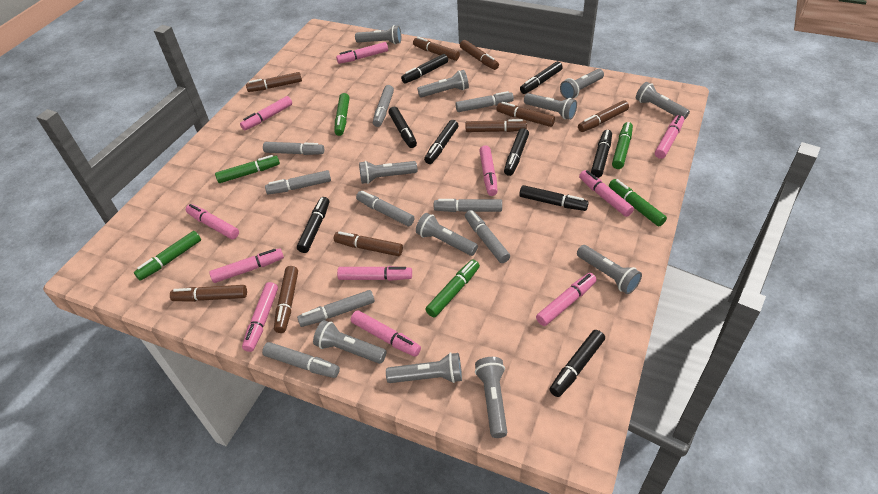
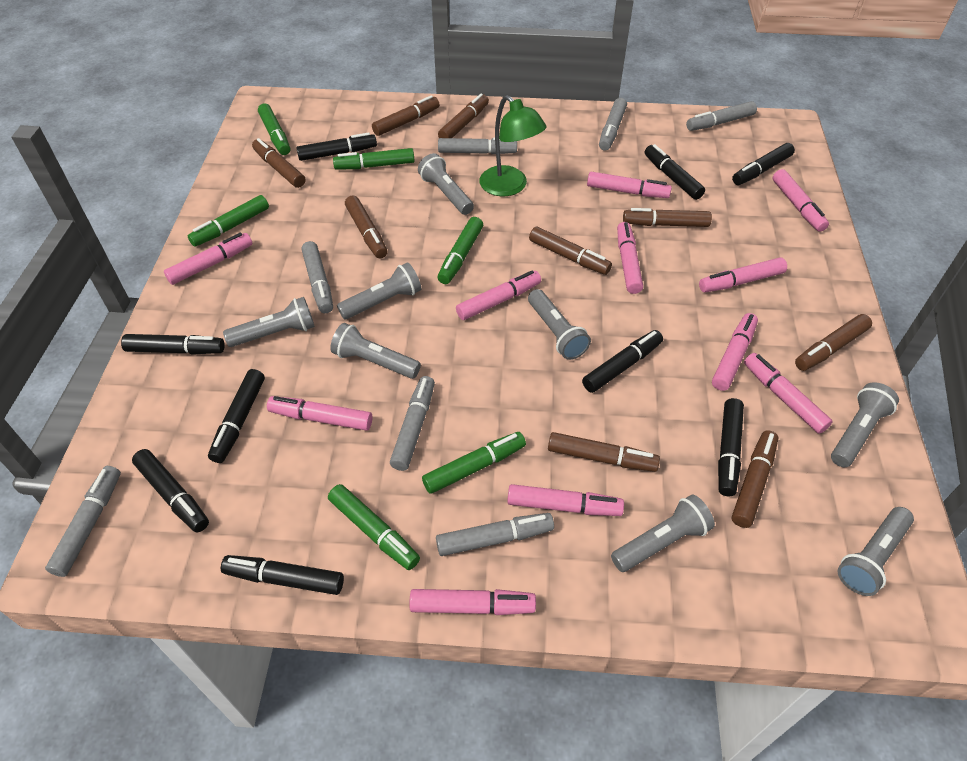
green lamp: none = 0 -> [480,95,547,196] = 1
grey flashlight: [313,320,387,364] [355,25,401,45] [359,161,417,184] [386,352,462,383] [416,213,478,256] [417,70,469,98] [475,357,507,438] [524,93,577,120] [560,69,604,99] [577,245,642,294] [636,82,690,120] = 11 -> [223,297,315,347] [330,323,421,379] [337,262,421,319] [418,153,474,215] [528,289,591,360] [611,495,715,572] [831,382,899,467] [837,507,914,596] = 8
grey marker: [262,342,340,378] [263,142,324,155] [265,170,331,194] [297,290,375,327] [356,191,414,227] [373,85,394,127] [434,199,502,212] [455,91,514,112] [465,210,510,263] = 9 -> [45,466,121,577] [302,241,333,313] [390,376,435,471] [436,513,554,556] [438,137,517,154] [599,98,627,151] [686,101,757,131] = 7

